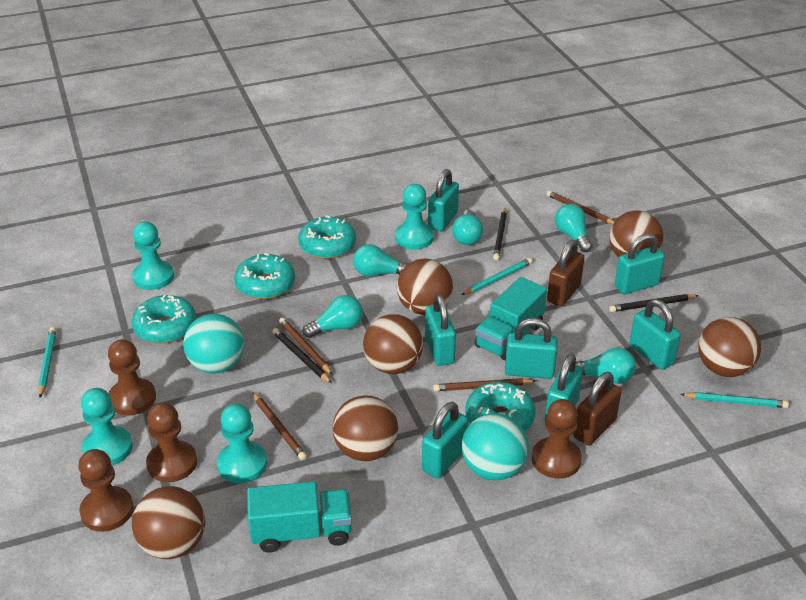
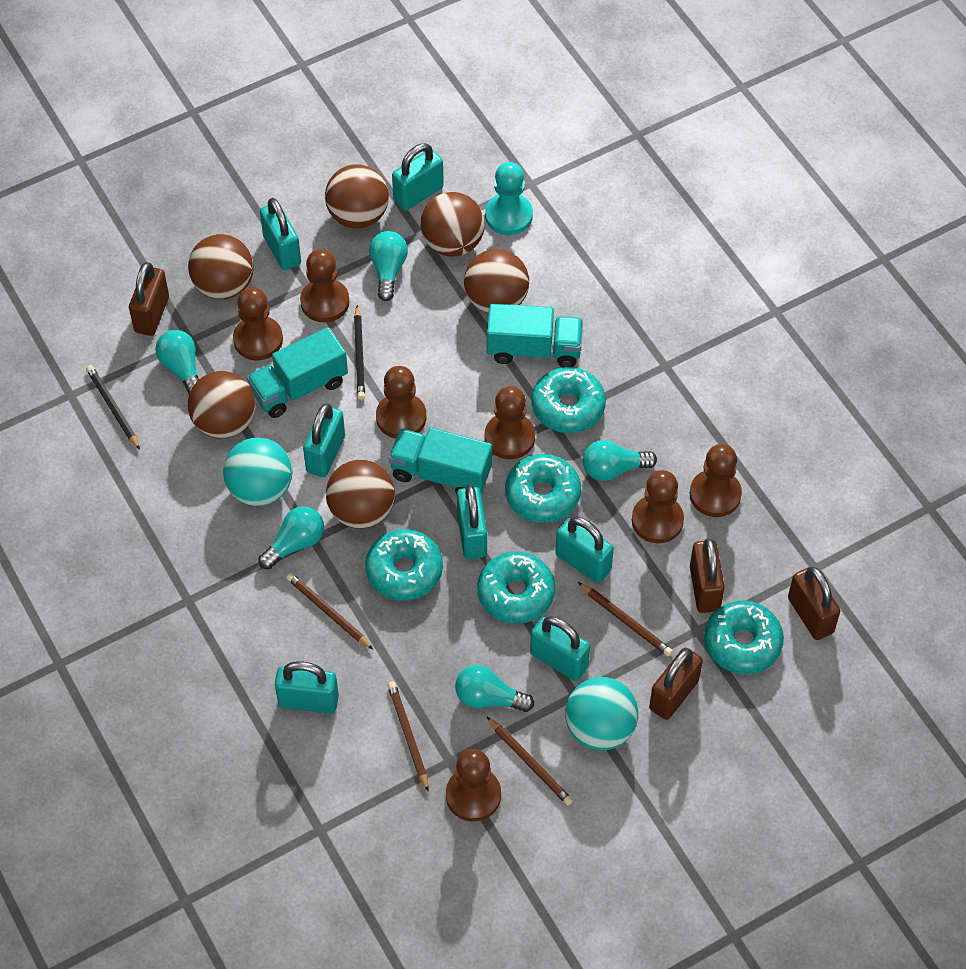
black pencil: [272,328,332,383] [493,208,507,260] [609,294,699,312] = 3 -> [86,365,140,450] [354,305,365,400] = 2
brown padlock: [547,240,585,306] [573,372,622,446] = 2 -> [129,262,169,336] [649,648,703,720] [690,538,725,613] [788,567,840,640] = 4
brown pawn: [78,449,134,532] [108,339,156,415] [146,402,197,482] [532,399,582,479] = 4 -> [233,287,283,360] [300,249,349,322] [376,366,426,438] [446,749,501,822] [485,386,535,459] [632,470,684,543] [690,444,742,517] = 7
turquoise donut: [132,295,196,344] [234,253,295,299] [298,215,356,259] [465,382,535,431] = 4 -> [365,529,443,600] [477,551,555,624] [505,454,581,523] [532,367,606,433] [704,600,784,674] = 5
turquoise pawn: [81,388,133,465] [132,222,174,290] [217,403,267,483] [395,184,434,250] = 4 -> [485,162,533,235] = 1
turquoise pencil: [38,327,56,398] [461,258,533,295] [680,392,789,408] = 3 -> none = 0
turquoise truck: [247,481,352,553] [475,277,547,360] = 2 -> [247,327,348,418] [389,428,492,494] [487,303,583,367] = 3

